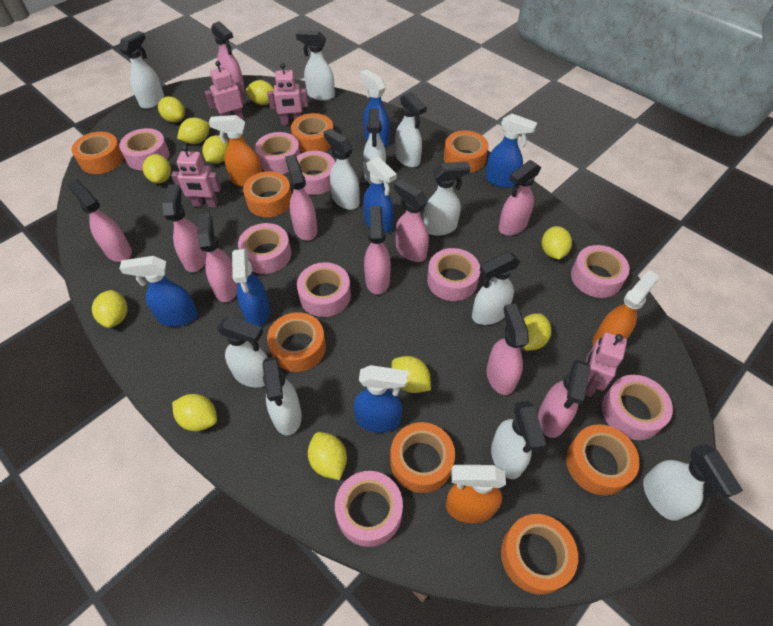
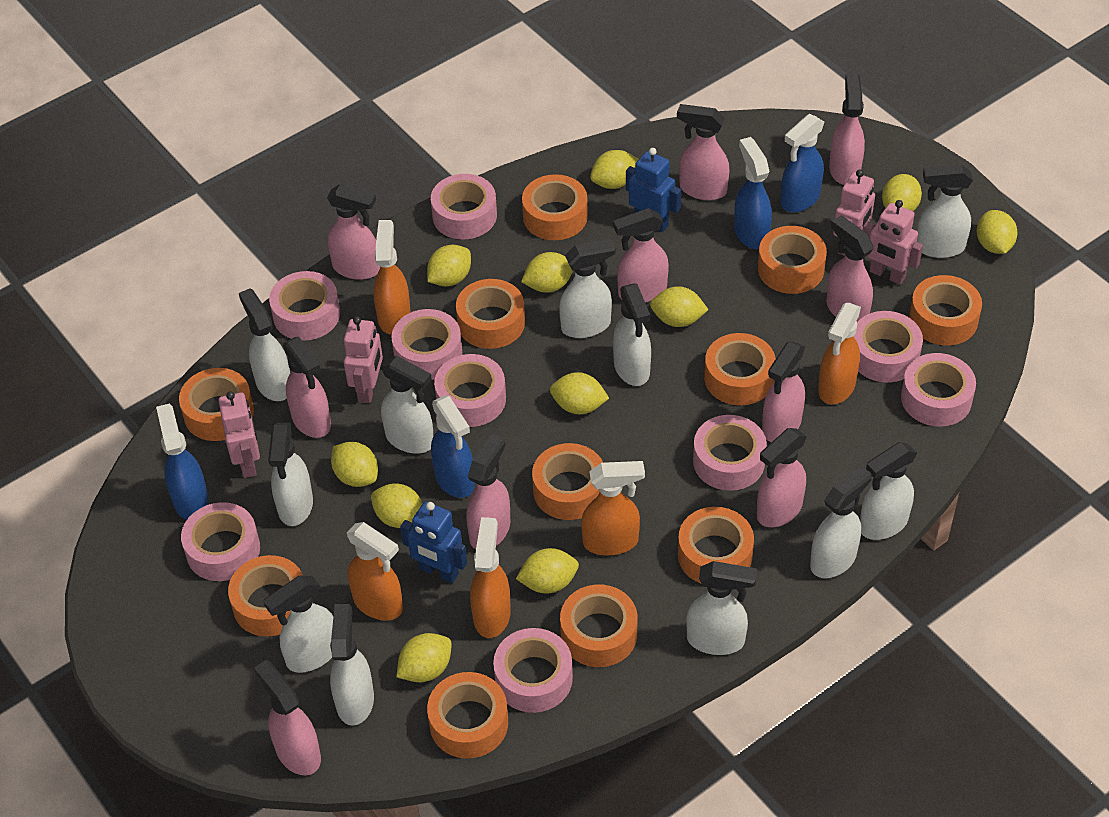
blue robot: none = 0 -> [400,502,467,583] [626,148,681,232] = 2
blue spray bottle: [119,256,198,326] [232,249,270,327] [354,365,408,433] [360,69,390,147] [363,157,397,233] [485,114,537,188] = 6 -> [156,404,209,520] [431,395,475,498] [734,137,772,249] [780,114,824,212] = 4
orange spray bottle: [209,115,262,187] [446,465,506,523] [592,270,659,346] = 3 -> [347,522,403,620] [374,220,411,335] [470,517,511,638] [581,461,645,556] [818,303,861,404] = 5
orange tape: [72,132,124,174] [243,171,292,217] [267,312,326,372] [291,113,333,153] [390,422,455,493] [444,131,489,173] [501,514,578,595] [566,424,640,495] = 8 -> [179,368,254,441] [228,555,303,637] [427,672,508,758] [456,279,525,349] [522,174,588,240] [532,443,603,520] [560,585,637,667] [678,507,754,584] [704,333,776,406] [758,226,827,294] [909,275,982,346] = 11

